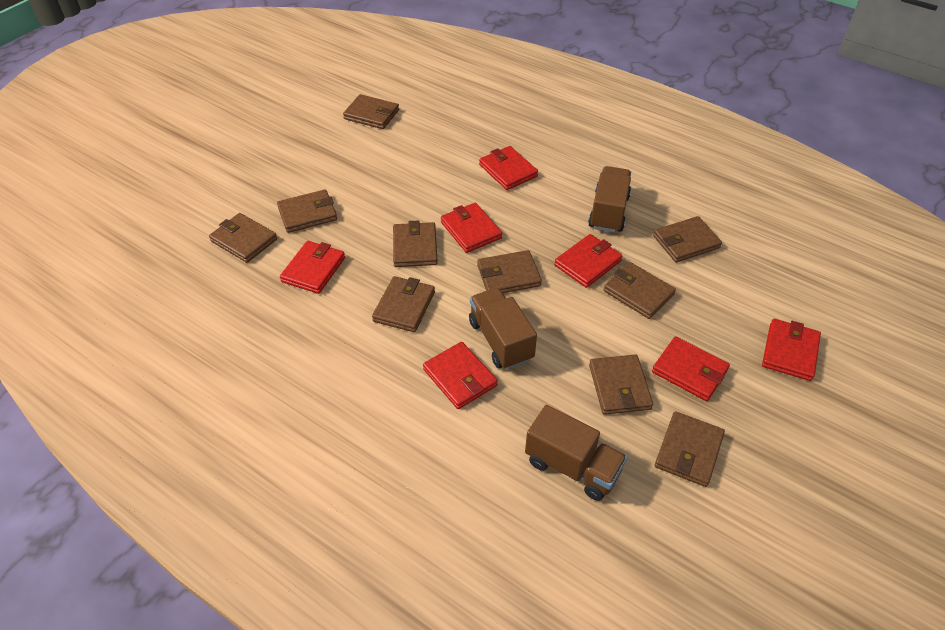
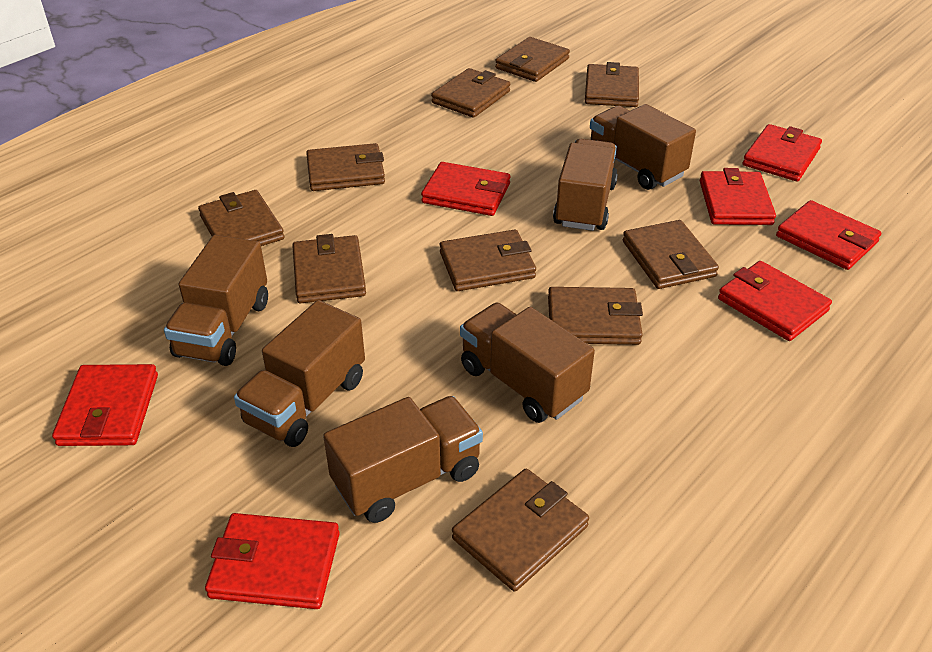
brown truck: [469,287,537,370] [525,405,627,501] [588,166,631,233] = 3 -> [164,235,268,366] [234,300,365,447] [323,396,483,523] [460,303,595,423] [553,139,618,231] [590,104,696,190] = 6

